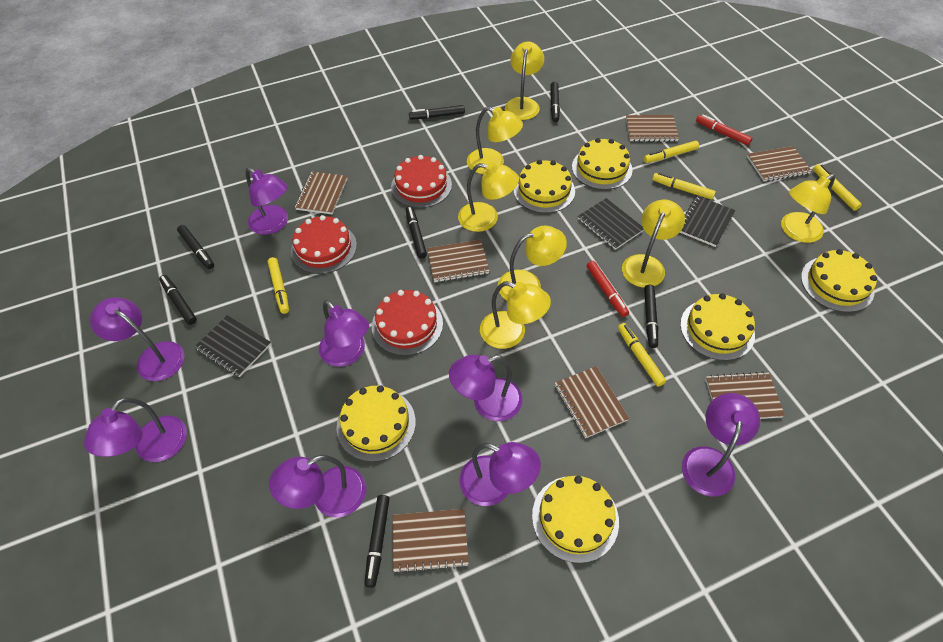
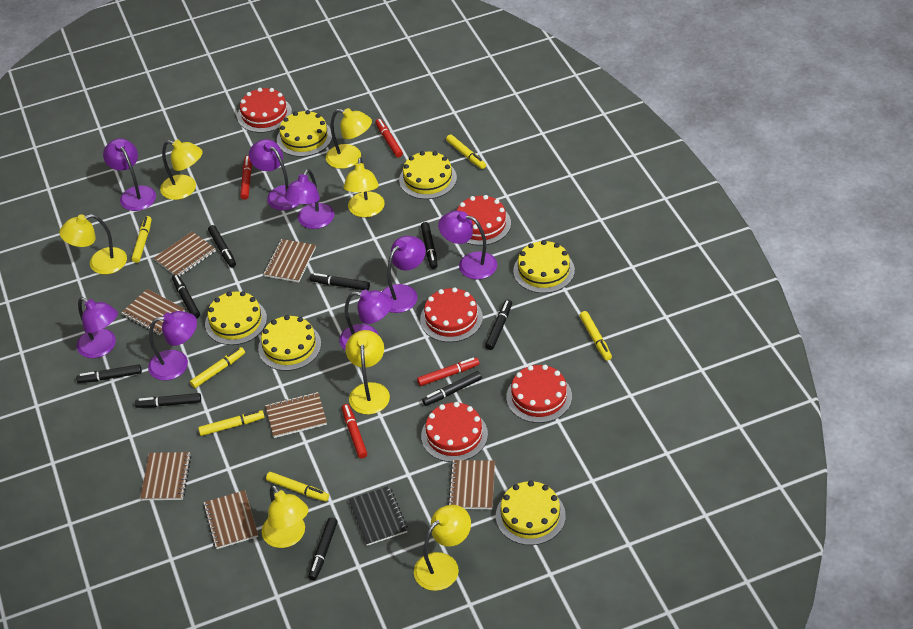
black marker: [159,275,197,325] [177,225,214,269] [364,495,390,588] [406,206,427,259] [409,105,465,120] [550,82,560,122] [644,285,658,348] = 7 -> [76,365,142,383] [135,393,201,408] [172,274,200,319] [208,225,236,267] [308,517,337,580] [310,273,370,290] [421,222,438,269] [422,371,482,406] [485,300,512,350] = 9
black notebook: [195,315,271,377] [578,198,644,250] [680,196,735,247] = 3 -> [348,486,408,546] = 1
red cake: [291,215,357,274] [372,290,443,356] [391,155,452,208] = 3 -> [237,88,292,133] [420,287,483,342] [421,402,488,462] [457,195,511,246] [506,365,572,423] = 5
red marker: [587,261,629,317] [696,114,752,145] = 2 -> [240,156,252,200] [342,404,367,458] [375,119,403,158] [417,358,479,386] = 4
yellow marker: [268,257,289,314] [618,323,666,387] [643,141,699,163] [652,172,716,200] [813,164,862,211] = 5 -> [131,216,152,263] [190,347,245,388] [198,410,264,436] [266,472,329,502] [446,134,486,169] [580,311,612,361] = 6

